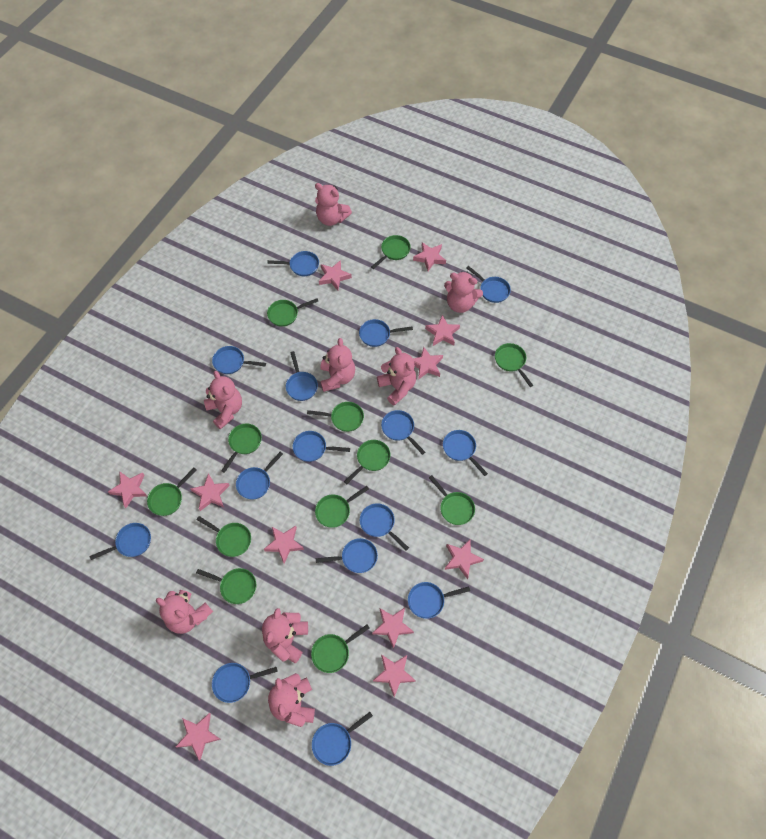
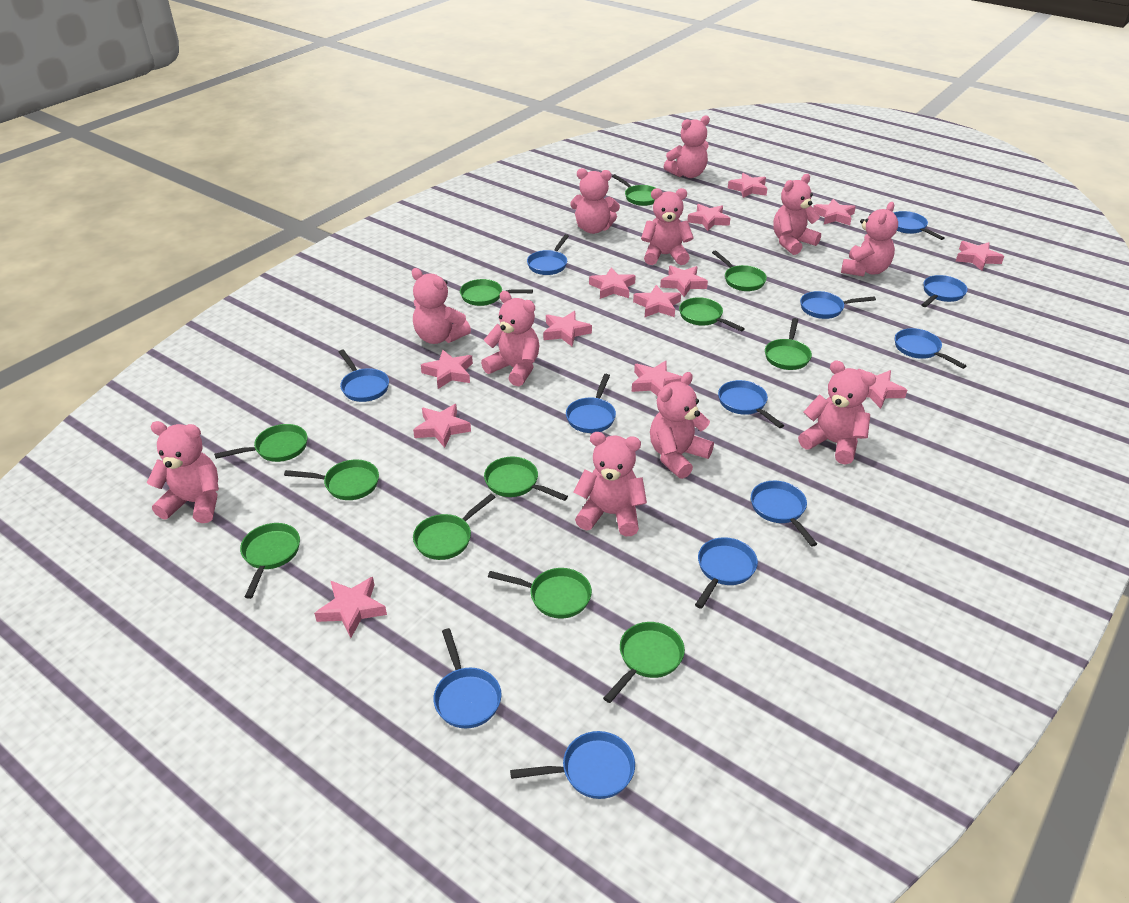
blue pan: [90,523,151,560] [212,346,266,374] [212,663,278,703] [236,452,283,500] [267,251,319,276] [286,351,318,401] [293,431,350,462] [312,712,373,766] [316,538,378,573] [359,319,413,347] [360,503,409,551] [381,410,425,455] [408,582,470,619] [443,430,488,476] [467,266,511,303] = 15 -> [339,350,389,402] [433,628,502,729] [510,731,635,799] [527,234,569,275] [566,374,616,433] [695,537,758,609] [718,380,784,428] [751,481,817,547] [800,291,876,319] [894,211,945,240] [895,328,967,369] [921,275,968,307] = 12
pink star: [108,471,147,508] [176,713,221,760] [190,473,230,511] [264,526,304,564] [319,260,352,290] [372,608,414,649] [373,655,416,697] [413,242,446,271] [413,347,443,380] [425,315,460,346] [445,540,484,579] = 11 -> [314,577,387,638] [413,404,471,448] [421,350,473,389] [543,311,592,346] [589,267,636,299] [632,360,682,396] [633,285,681,317] [660,265,708,297] [687,204,731,231] [728,173,768,198] [813,199,856,225] [858,369,907,409] [956,241,1004,271] = 13
pink teddy bear: [156,590,213,634] [204,371,242,429] [262,608,308,663] [268,673,315,727] [315,183,352,226] [320,338,355,392] [377,347,416,406] [444,271,483,313] = 8 -> [147,421,219,523] [412,268,471,344] [481,291,540,386] [570,168,620,234] [574,432,647,536] [641,188,694,265] [650,372,714,479] [664,116,710,178] [773,174,821,255] [798,361,876,465] [841,202,898,277] = 11

